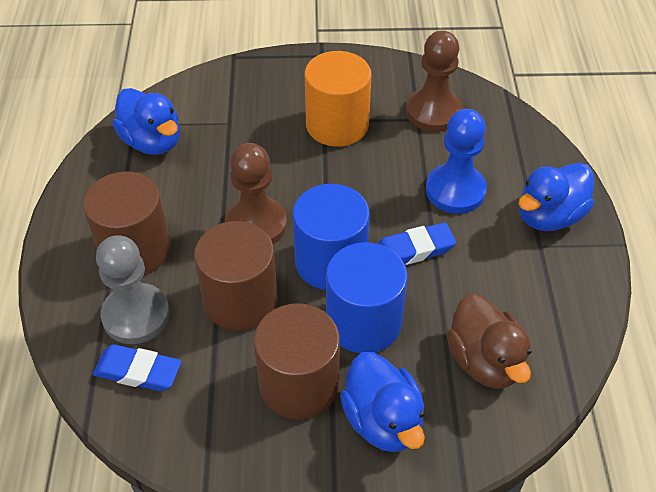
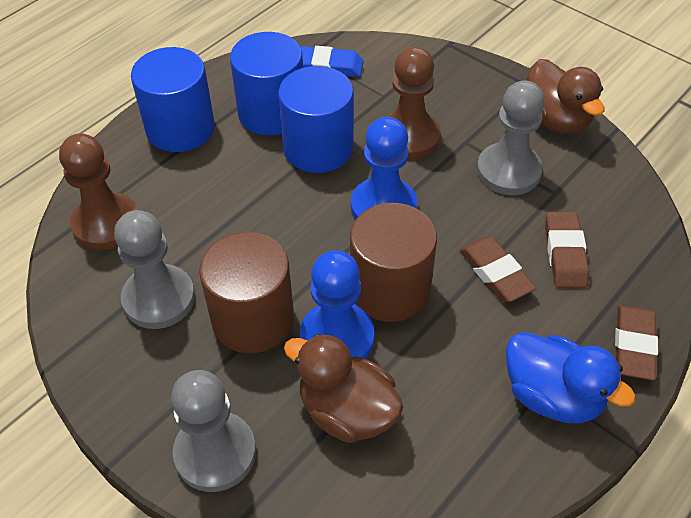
blue cylinder: [293,184,370,290] [326,242,407,353] = 2 -> [131,47,215,152] [230,32,303,136] [278,66,354,173] = 3
blue duck: [112,88,180,155] [340,352,425,452] [518,163,594,231] = 3 -> [506,332,636,423] = 1
blue eraser: [93,344,182,391] [377,222,456,265] = 2 -> [300,46,364,77] = 1
blue pawn: [426,109,487,214] = 1 -> [300,250,374,359] [351,117,417,220] = 2
brown cylinder: [83,172,171,275] [194,221,278,331] [254,303,340,419] = 3 -> [199,232,294,353] [350,203,437,322] = 2
brown duck: [447,294,532,389] = 1 -> [284,333,403,443] [526,59,604,134] = 2
brown eraser: none = 0 -> [459,236,536,302] [545,212,589,288] [615,305,658,380] = 3
grey pawn: [96,235,170,344] = 1 -> [114,210,195,329] [171,370,256,492] [477,81,545,195] = 3
orange cylinder: [305,51,372,147] = 1 -> none = 0

